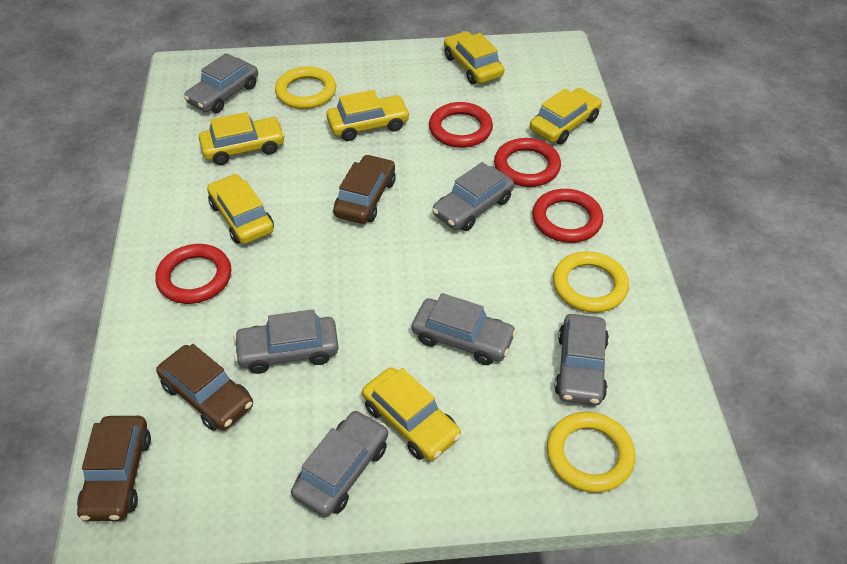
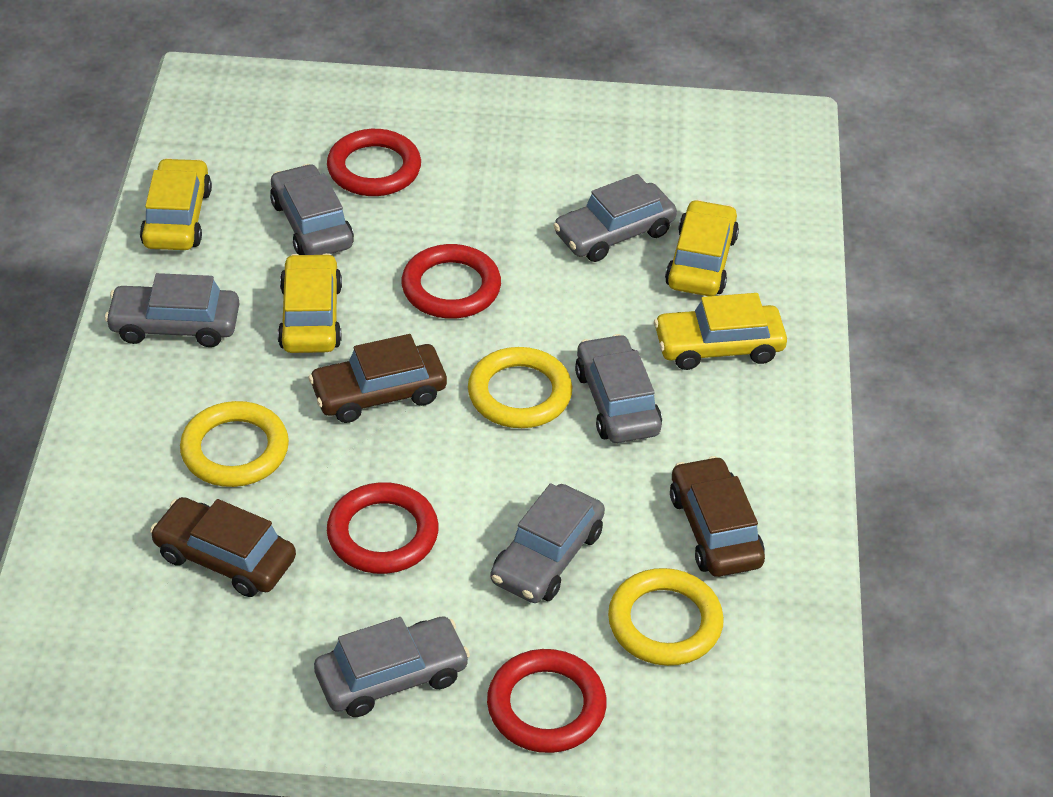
yellow car: [199,112,285,165] [207,174,274,244] [326,90,410,141] [362,367,461,461] [444,31,504,84] [530,88,602,144] = 6 -> [140,158,212,250] [278,253,342,353] [654,293,787,370] [665,200,739,296] = 4

